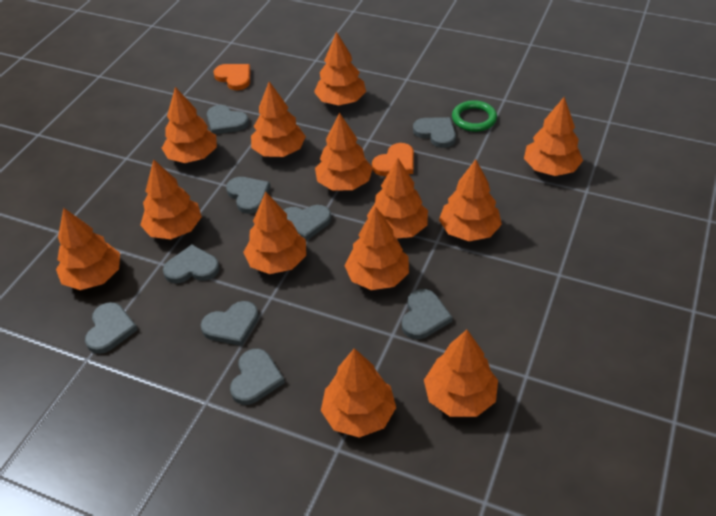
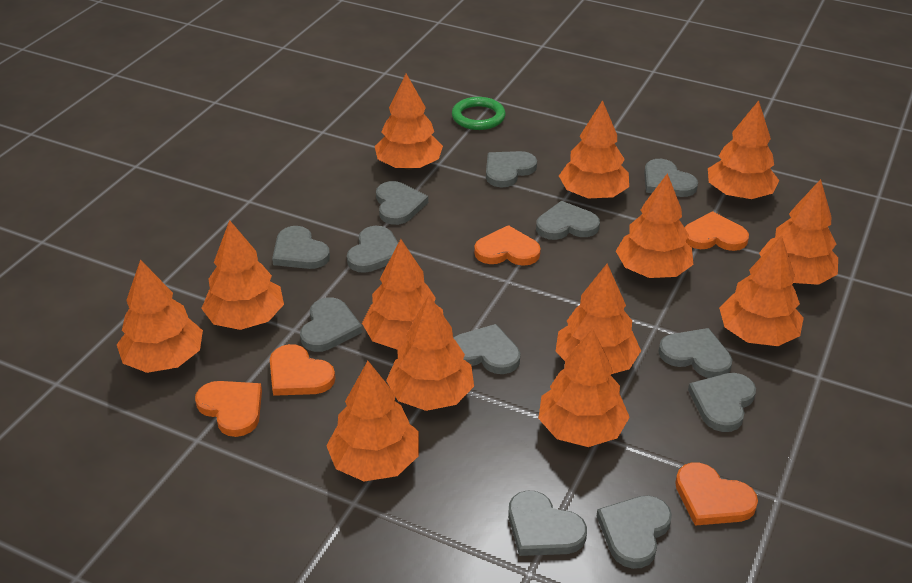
grey heart: [85,302,138,354] [163,245,220,284] [201,301,259,346] [207,105,249,134] [226,177,270,214] [230,349,285,405] [284,205,331,241] [402,289,453,339] [413,117,456,148] = 9 -> [272,226,330,269] [300,297,363,352] [347,226,398,273] [376,181,428,225] [453,324,520,374] [486,151,537,187] [508,491,587,556] [536,201,600,240] [597,495,672,569] [644,159,698,197] [659,328,733,378] [688,373,756,432] = 12
orange heart: [214,64,250,90] [372,143,414,176] = 2 -> [195,381,262,437] [270,344,335,396] [474,225,541,266] [675,463,758,526] [684,211,749,251] = 5

